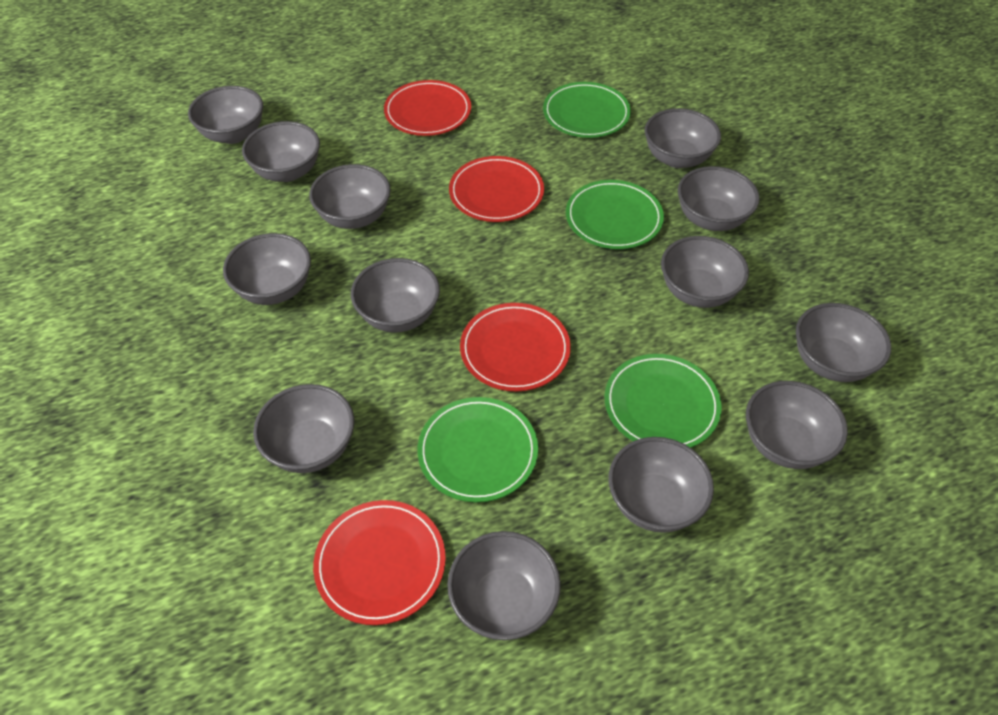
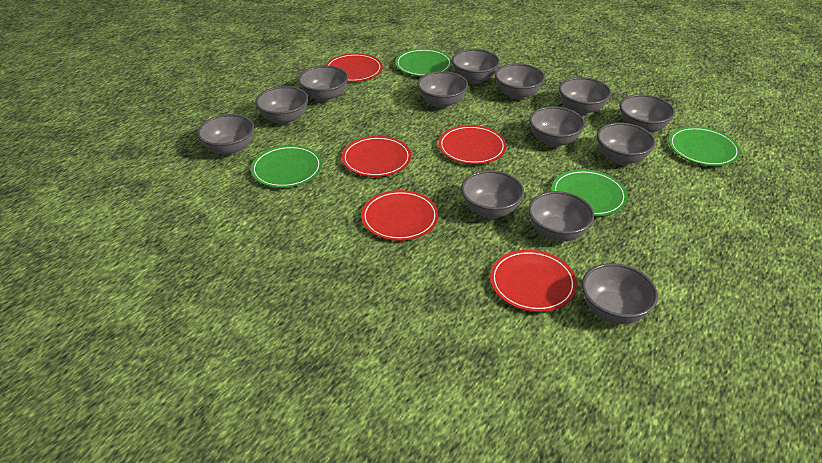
red plate: [313,500,446,625] [384,80,471,136] [449,156,544,222] [460,303,571,392] = 4 -> [326,53,383,82] [342,136,411,177] [361,190,439,241] [438,125,507,164] [490,250,577,312] = 5

